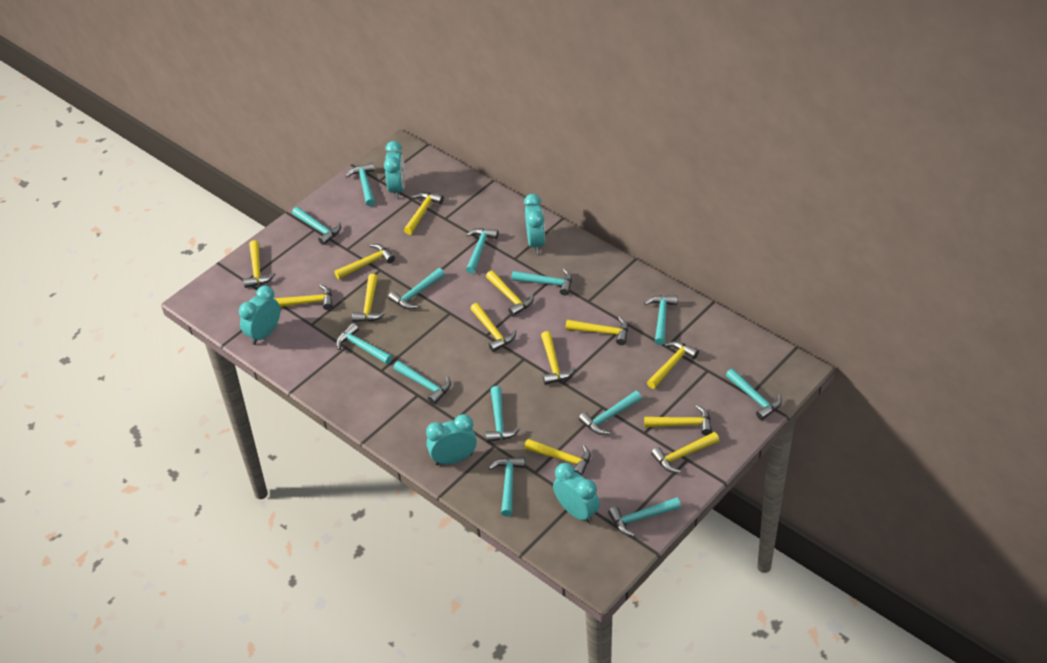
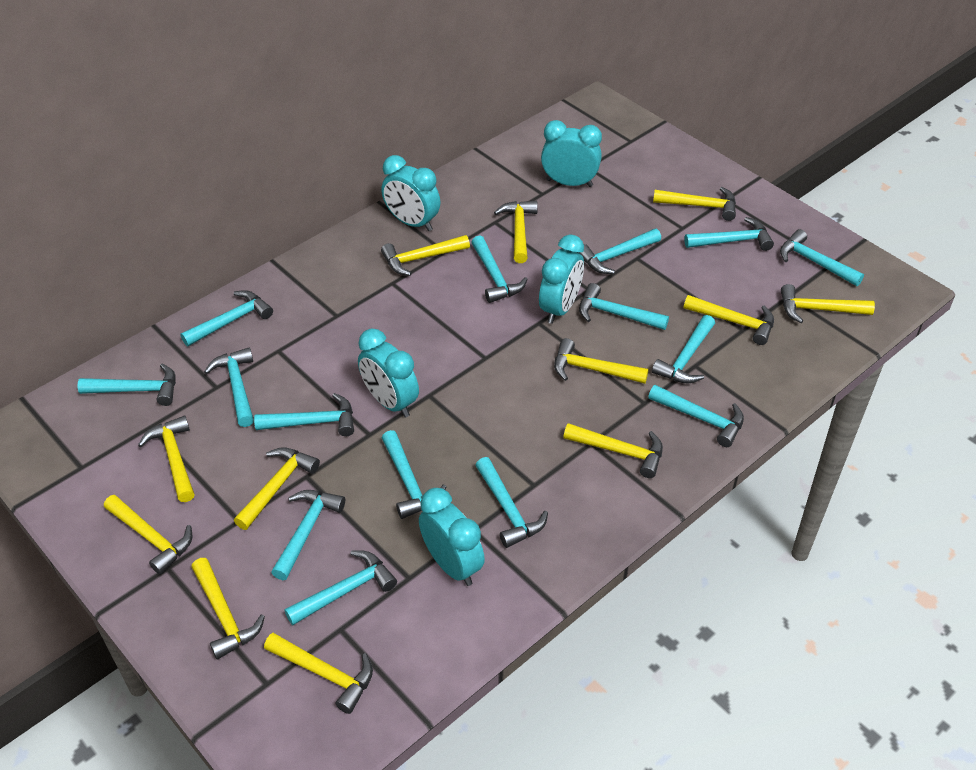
turquoise hammer: [292,207,341,245] [336,323,392,364] [346,163,375,206] [388,268,445,309] [393,361,451,405] [466,228,499,274] [485,386,520,442] [489,457,525,516] [511,268,572,295] [579,391,642,435] [608,497,681,537] [644,295,678,345] [726,369,782,420] = 13 -> [78,363,176,406] [180,290,273,346] [204,347,254,427] [254,393,354,436] [271,490,345,580] [284,550,397,625] [382,430,446,519] [471,235,528,303] [475,457,548,548] [578,229,661,274] [579,283,669,330] [648,385,744,447] [652,315,715,383] [684,217,774,251] [780,229,864,286] = 15
yellow hammer: [243,240,275,288] [274,284,333,310] [334,244,395,279] [352,274,385,322] [404,192,444,235] [470,303,516,352] [486,271,534,316] [524,439,591,476] [541,331,575,385] [566,317,628,345] [644,405,712,435] [647,341,699,389] [651,432,719,473] = 13 -> [104,495,192,574] [138,416,195,502] [191,558,265,659] [234,447,320,530] [264,633,373,714] [381,235,470,276] [494,201,538,263] [554,338,649,384] [563,423,663,478] [653,187,736,221] [684,295,774,345] [781,284,875,323] = 12

